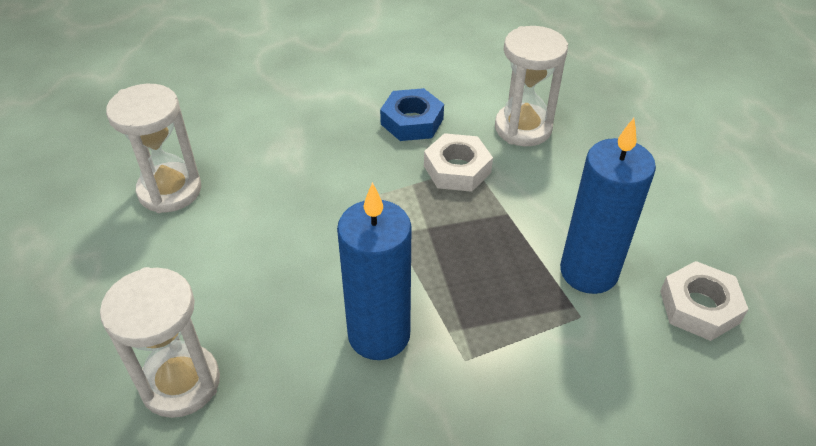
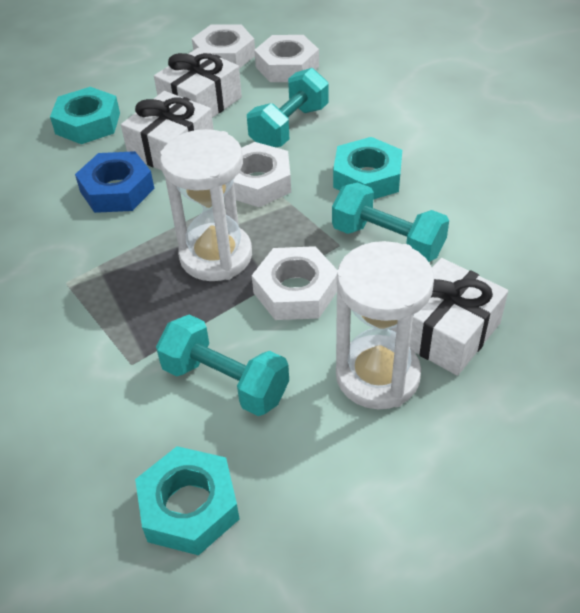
blue candle: [337,182,412,360] [560,118,656,294] = 2 -> none = 0
turquoise dumbbell: none = 0 -> [156,315,289,416] [247,68,329,147] [332,183,449,262] = 3
turquoise nut: none = 0 -> [50,87,120,144] [135,446,239,555] [333,137,402,200] = 3
white gift: none = 0 -> [121,91,214,170] [154,48,242,118] [409,258,508,376] = 3
white hourglass: [100,267,220,418] [106,84,201,213] [495,26,568,146] = 3 -> [160,129,252,281] [336,241,434,409] = 2
white nut: [424,133,493,192] [660,261,749,341] = 2 -> [192,24,255,69] [234,142,291,207] [252,246,338,320] [254,35,319,82] = 4

